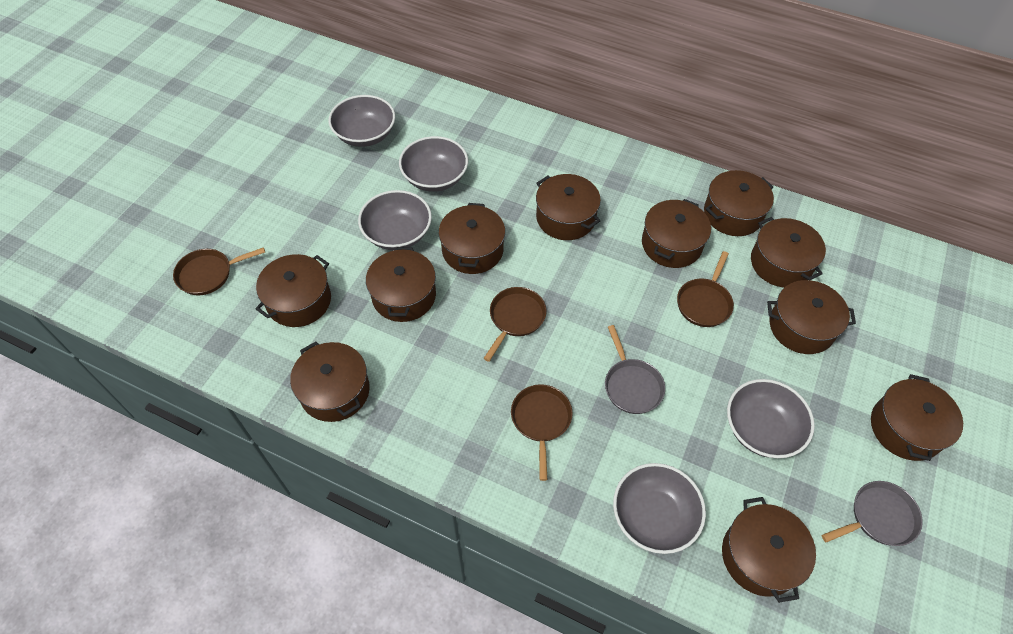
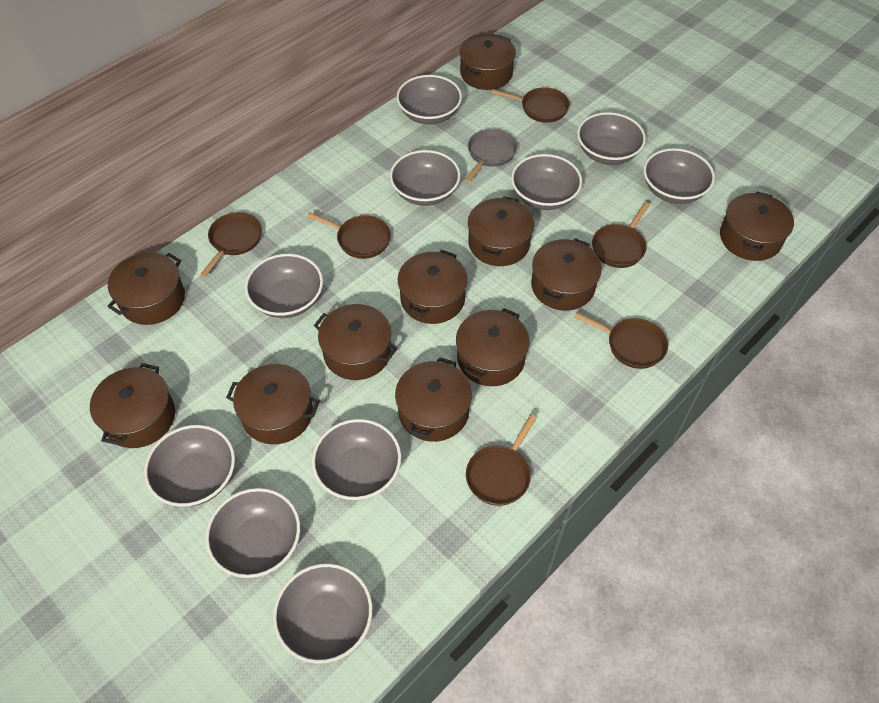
brown pan: [173,247,265,295] [483,287,546,362] [511,384,573,481] [677,251,734,327] = 4 -> [200,212,262,277] [307,212,391,259] [466,414,537,506] [492,88,570,123] [574,312,668,369] [592,202,650,268] = 6
grey bowl: [329,95,395,147] [358,190,432,250] [399,136,468,192] [613,463,706,554] [727,379,815,458] = 5 -> [144,425,235,507] [206,488,300,578] [245,254,323,318] [273,563,373,664] [312,419,401,500] [390,150,460,206] [396,75,462,124] [511,154,582,210] [577,112,646,165] [644,148,715,204] = 10
grey pan: [605,325,665,414] [822,481,923,546] = 2 -> [465,129,517,182] = 1

